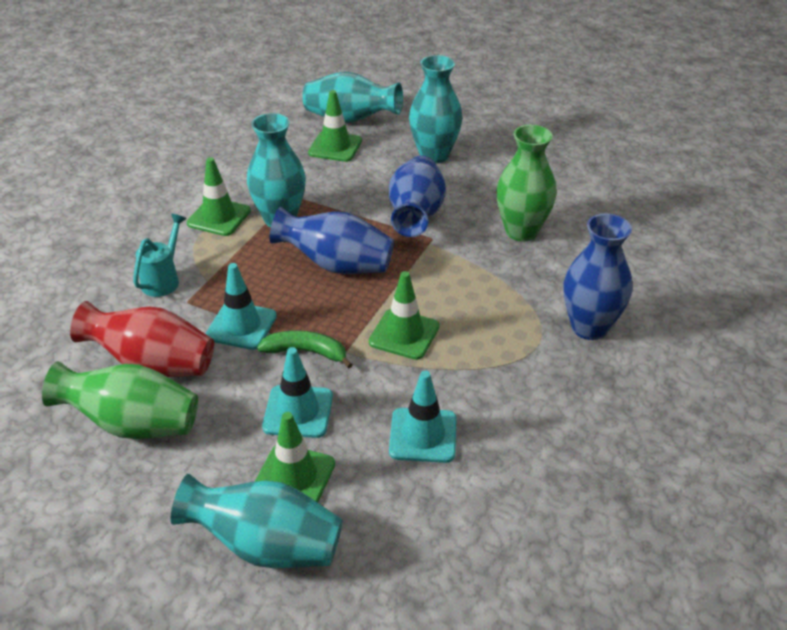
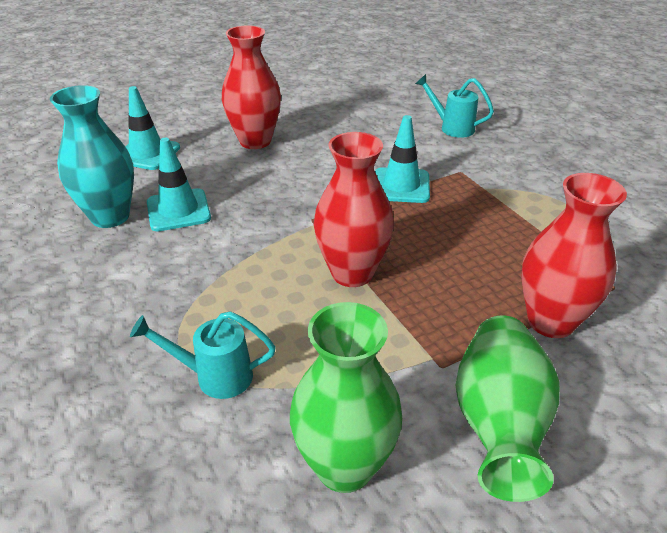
blue vase: [270,207,394,274] [389,156,446,237] [563,214,633,340] = 3 -> none = 0
green banana: [257,330,353,369] = 1 -> none = 0
green traffic cone: [187,157,251,236] [255,412,335,502] [308,90,362,162] [369,271,440,360] = 4 -> none = 0
red vase: [70,301,214,377] = 1 -> [222,25,281,149] [314,132,394,287] [521,173,627,338] = 3
turquoise vase: [170,474,343,568] [247,113,306,227] [302,72,403,123] [409,55,463,163] = 4 -> [50,85,134,228] = 1
turquoise watering can: [133,214,186,297] = 1 -> [130,311,276,399] [415,74,494,138] = 2

